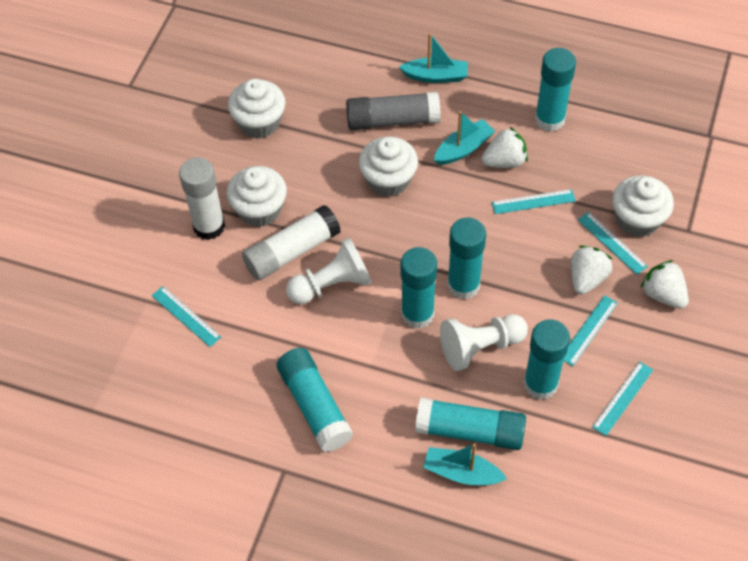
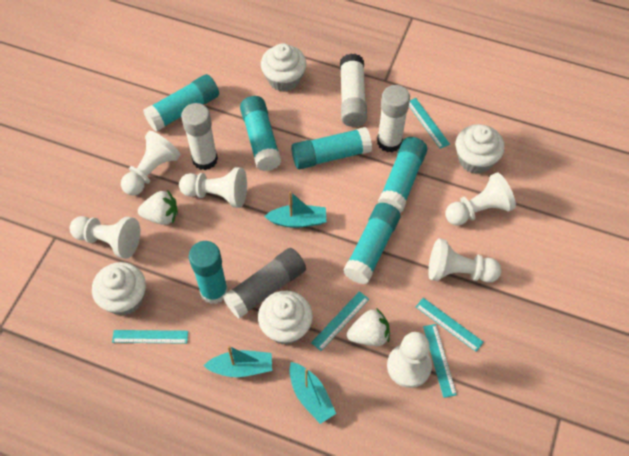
white glue stick: [179,157,225,240] [242,205,341,280] = 2 -> [181,103,218,170] [340,54,367,127] [377,85,410,152] = 3
white pawn: [286,238,371,304] [440,314,528,371] = 2 -> [70,216,141,259] [121,131,180,196] [179,167,247,208] [387,332,432,388] [428,238,501,283] [445,172,516,226] = 6
white strawberry: [481,127,528,168] [571,246,612,295] [641,260,689,309] = 3 -> [138,190,178,225] [347,308,390,346] = 2

